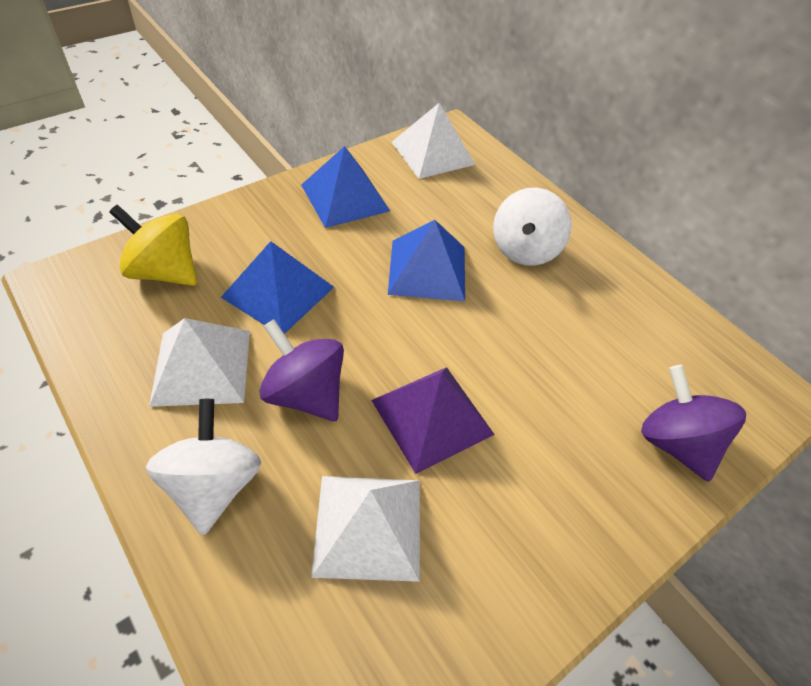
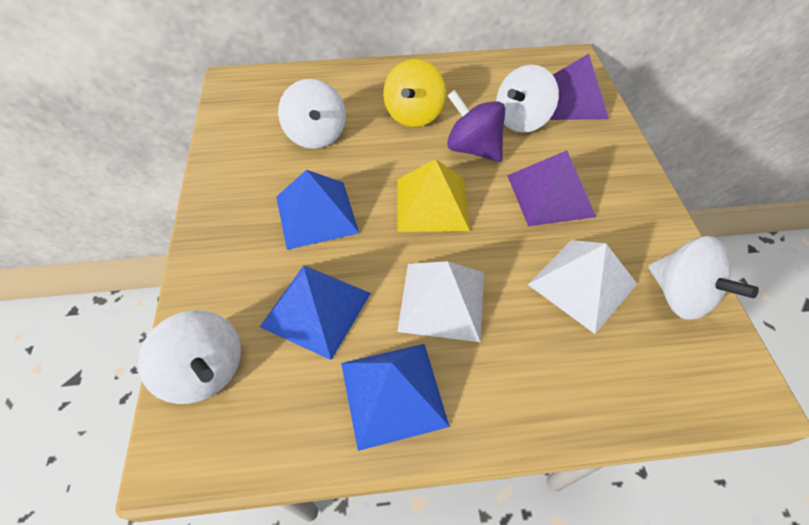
purple pyramid: [371,367,495,474] = 1 -> [507,150,596,227] [549,54,609,120] = 2
purple spinning top: [259,319,344,421] [641,365,746,482] = 2 -> [447,90,505,162] = 1
white pyramid: [149,318,250,407] [311,476,420,582] [392,103,475,179] = 3 -> [397,261,484,342] [527,240,637,334] = 2
white spinning top: [146,399,261,535] [493,188,571,266] = 2 -> [138,310,241,404] [278,79,346,149] [496,65,559,133] [648,236,759,320] = 4
yellow pyramid: none = 0 -> [397,159,470,232] = 1

